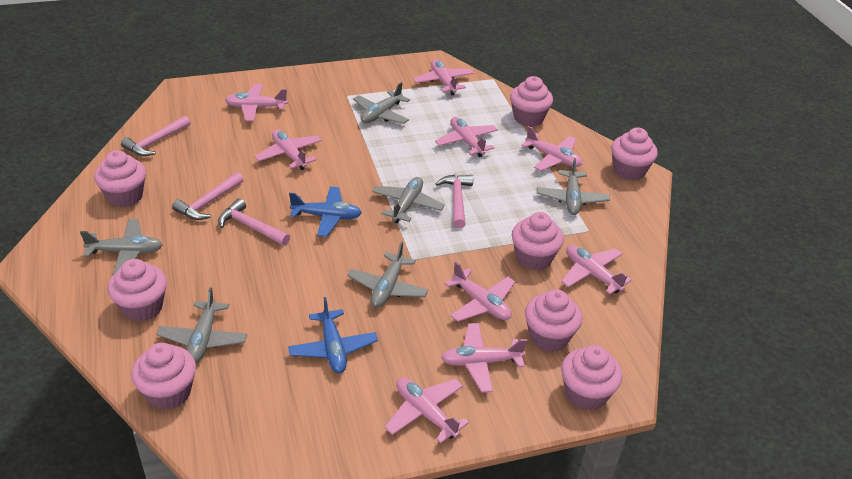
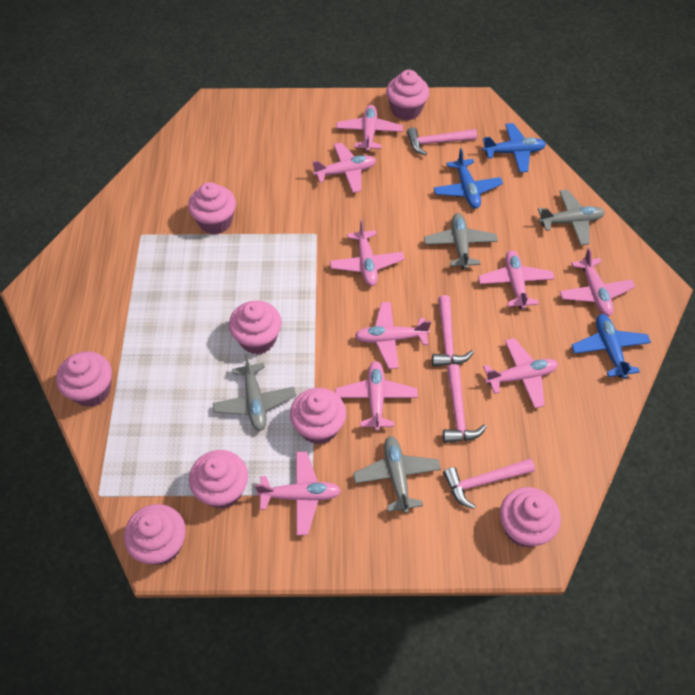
blue plane: [288,297,378,373] [289,187,362,237] = 2 -> [434,148,503,209] [482,123,546,173] [571,314,651,379] = 3
grey plane: [80,219,163,275] [156,287,247,363] [347,242,428,308] [353,82,410,124] [372,177,445,223] [537,158,610,215] = 6 -> [213,354,296,431] [353,436,441,513] [424,213,498,269] [538,190,605,245] = 4

